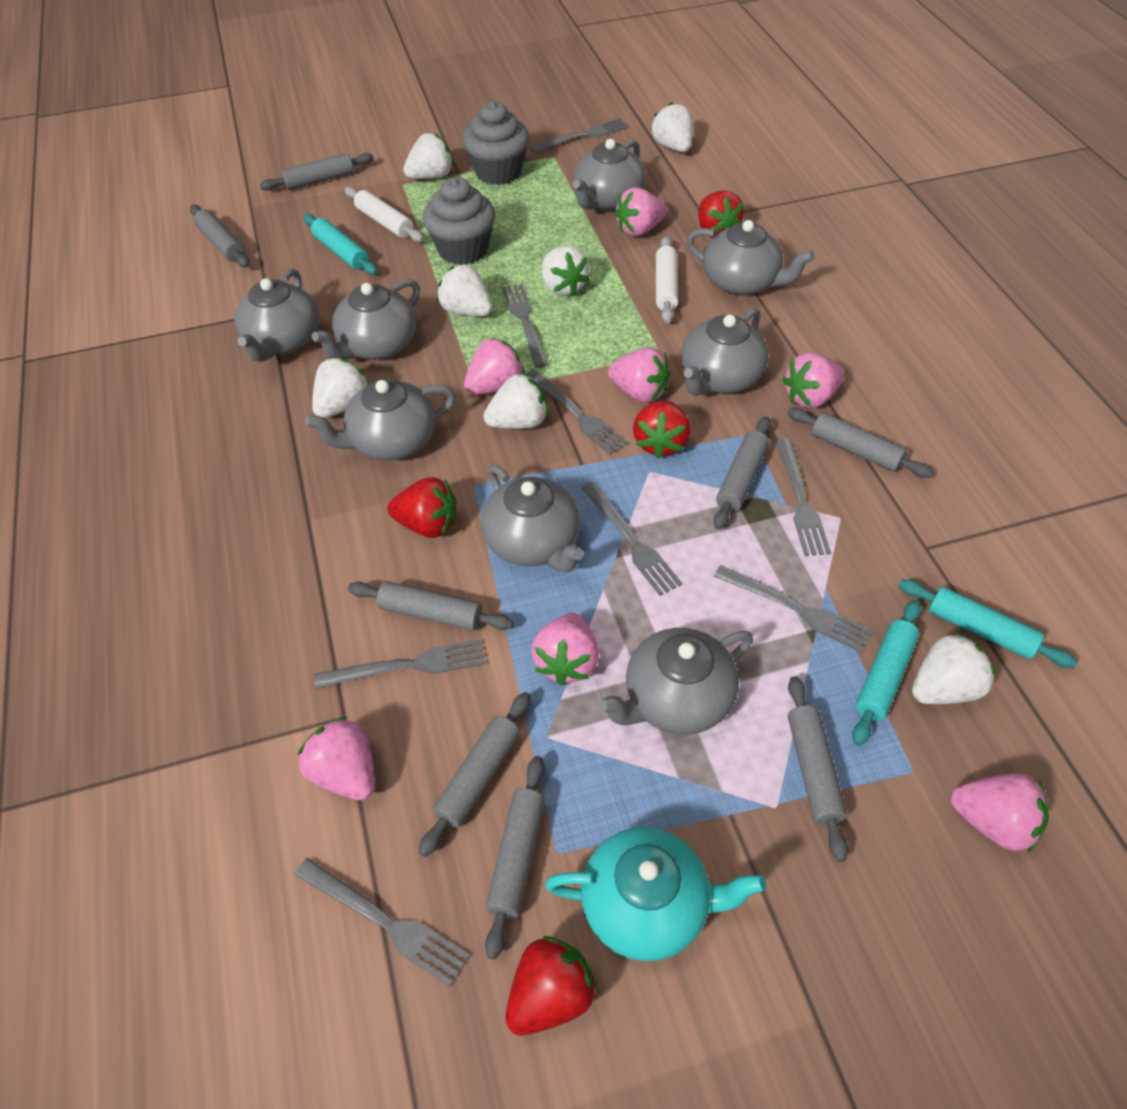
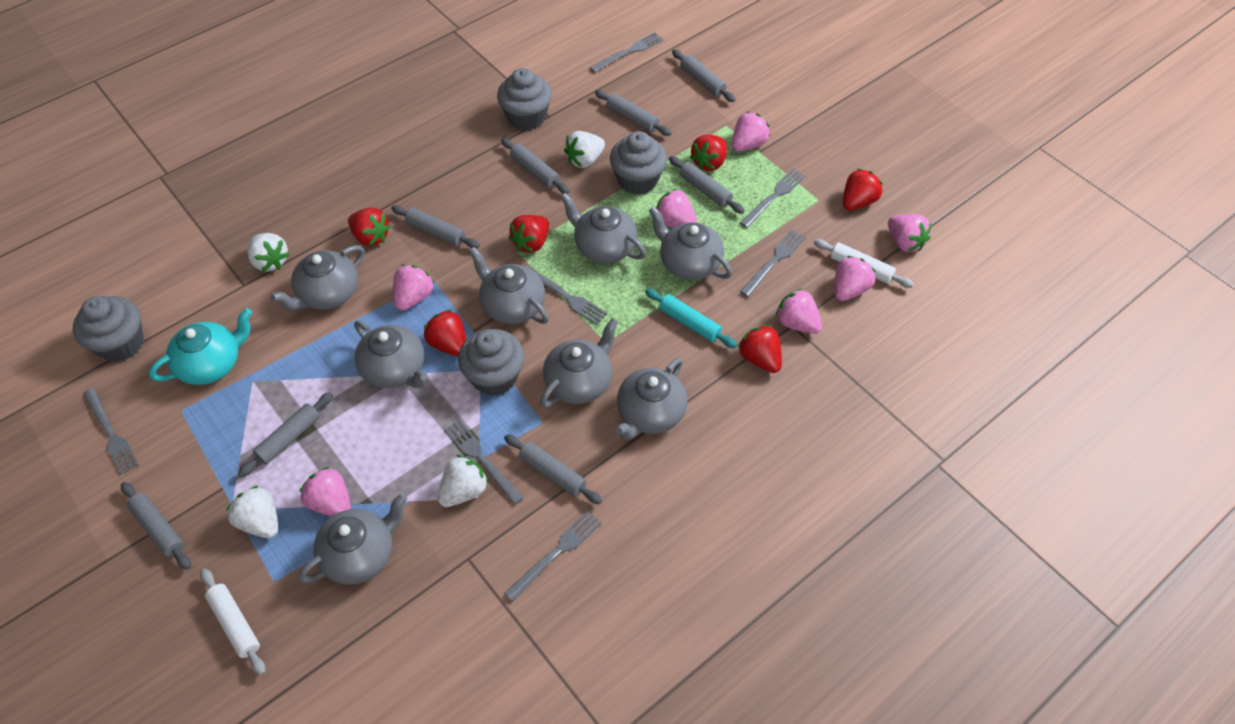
grey cupcake: [423,177,495,265] [463,101,529,185] = 2 -> [73,296,144,362] [458,329,524,396] [497,68,552,130] [610,131,667,195] = 4
grey fork: [295,858,470,987] [314,639,485,689] [502,284,548,368] [527,370,628,455] [530,118,629,153] [581,482,682,596] [714,565,873,653] [776,438,831,556] = 8 -> [83,388,139,475] [444,419,523,505] [504,510,602,602] [525,265,608,325] [590,32,663,73] [740,168,806,228] [740,229,806,297] = 7
red strawberry: [387,477,457,538] [506,936,598,1035] [633,400,690,459] [698,190,744,238] = 4 -> [348,208,391,246] [424,310,466,356] [509,215,549,253] [690,135,727,171] [738,325,782,373] [843,169,883,210] = 6
turquoise rolling pin: [303,214,378,275] [852,600,921,746] [899,579,1077,668] = 3 -> [645,289,737,348] = 1
white strawberry: [312,358,369,418] [403,133,453,179] [437,264,493,316] [483,373,548,429] [542,246,590,296] [651,102,693,152] [912,632,996,704] = 7 -> [226,486,278,538] [247,233,289,272] [438,455,489,507] [564,131,605,168] = 4

